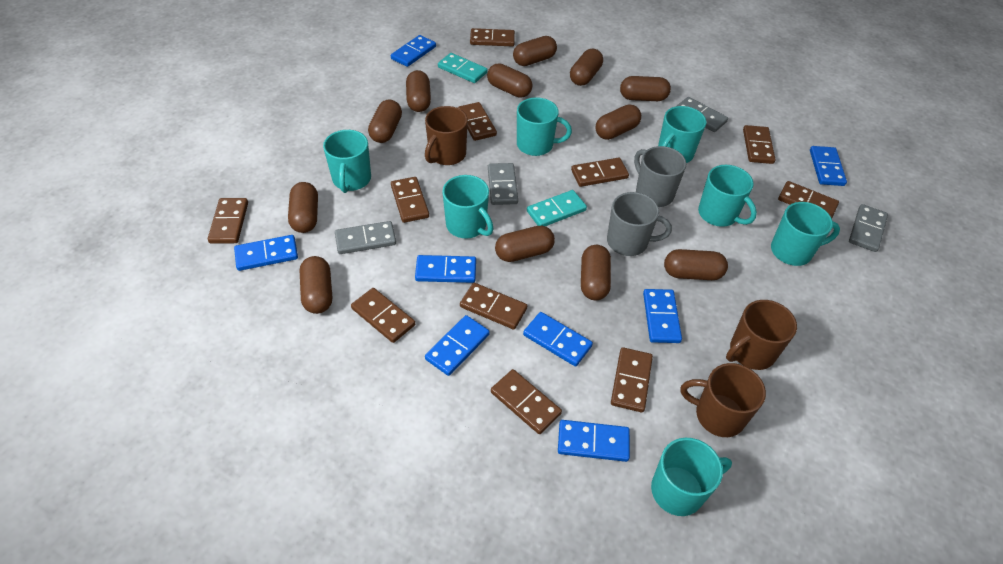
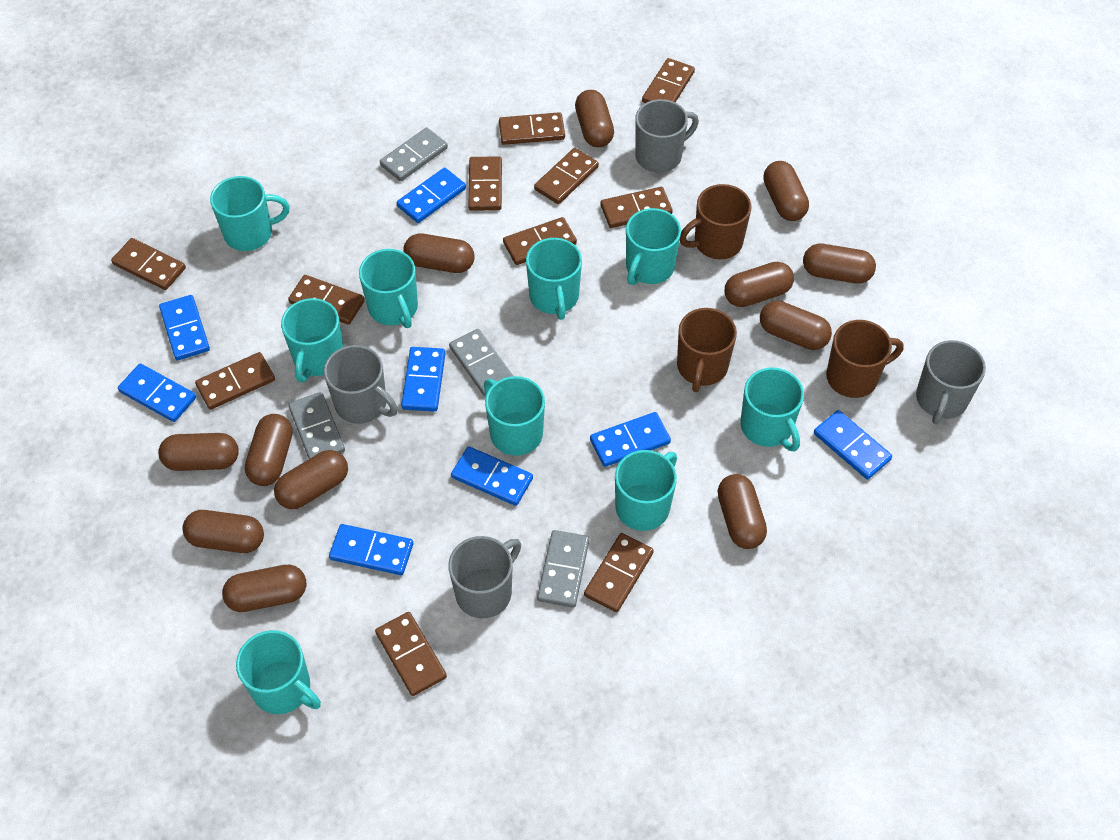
grey mug: [607,192,672,256] [634,146,686,207] = 2 -> [324,345,398,424] [448,536,521,618] [635,99,699,173] [916,340,986,425] = 4
turquoise domino: [438,53,487,83] [527,190,587,226] = 2 -> none = 0
turquoise mug: [323,130,371,193] [442,175,494,238] [517,97,572,156] [651,438,732,516] [658,106,706,163] [698,165,757,227] [771,202,840,266] = 7 -> [210,176,290,251] [236,630,321,714] [281,298,343,382] [359,249,418,328] [484,376,545,456] [526,238,582,320] [615,450,677,531] [626,208,681,285] [740,368,804,451] = 9

